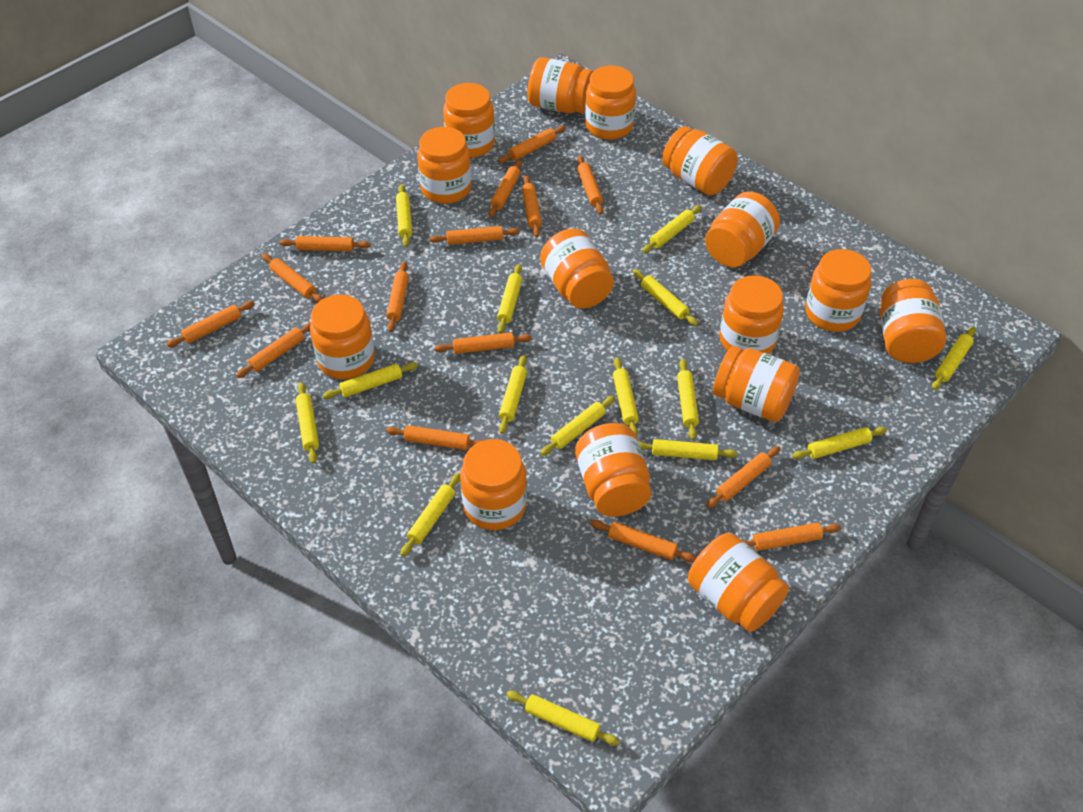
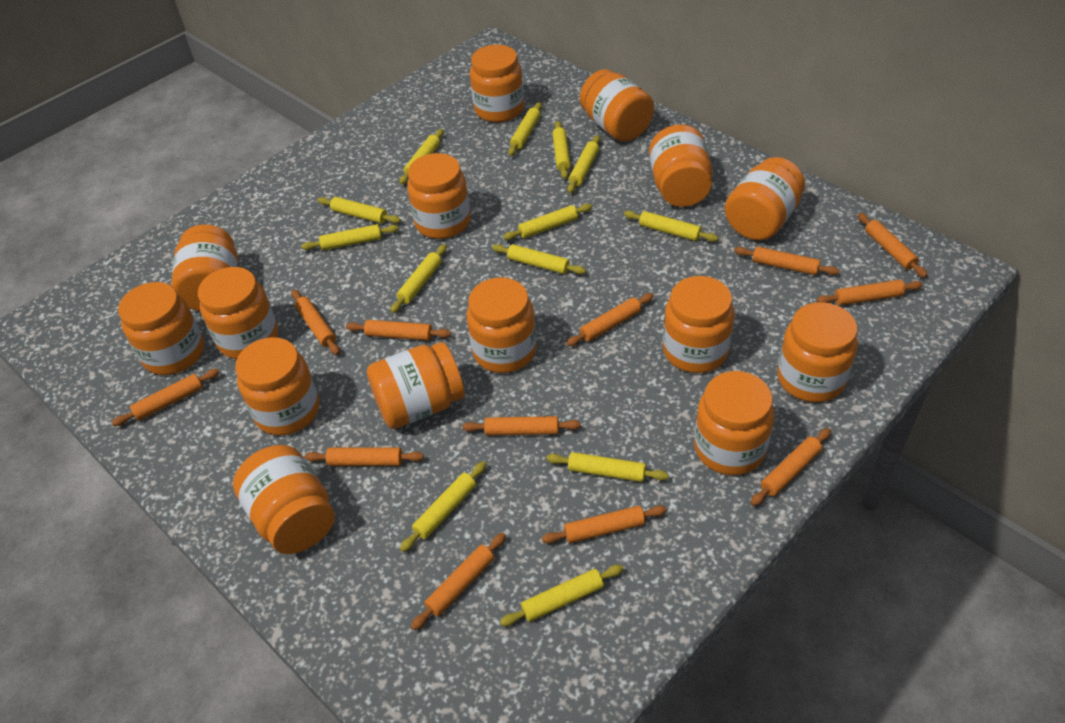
orange rolling pin: [167,301,255,347] [236,322,311,378] [262,254,323,302] [279,236,370,251] [386,261,409,332] [386,425,483,450] [430,226,520,245] [435,332,532,354] [489,160,522,217] [498,126,566,163] [522,175,542,237] [577,156,603,214] [591,520,696,562] [706,446,781,508] [743,523,841,551] = 15 -> [112,369,220,426] [292,290,340,355] [305,447,424,466] [346,320,451,341] [411,533,506,630] [463,416,581,436] [542,505,667,543] [566,293,654,346] [734,246,839,275] [751,428,831,506] [817,280,923,305] [858,213,928,278] = 12
yellow rolling pin: [296,382,319,464] [323,362,418,399] [396,184,412,247] [401,473,460,557] [497,264,523,334] [499,355,527,434] [506,691,620,746] [540,396,615,456] [613,357,639,437] [633,269,698,326] [638,439,738,460] [642,205,702,253] [677,359,699,440] [792,427,887,460] [932,327,976,390] = 15 -> [301,224,399,251] [317,197,401,224] [391,244,447,313] [399,129,444,185] [400,461,487,552] [492,244,586,274] [500,565,623,626] [503,204,592,240] [508,102,542,156] [546,452,669,482] [552,121,571,179] [567,135,600,193] [624,211,718,242] = 13

